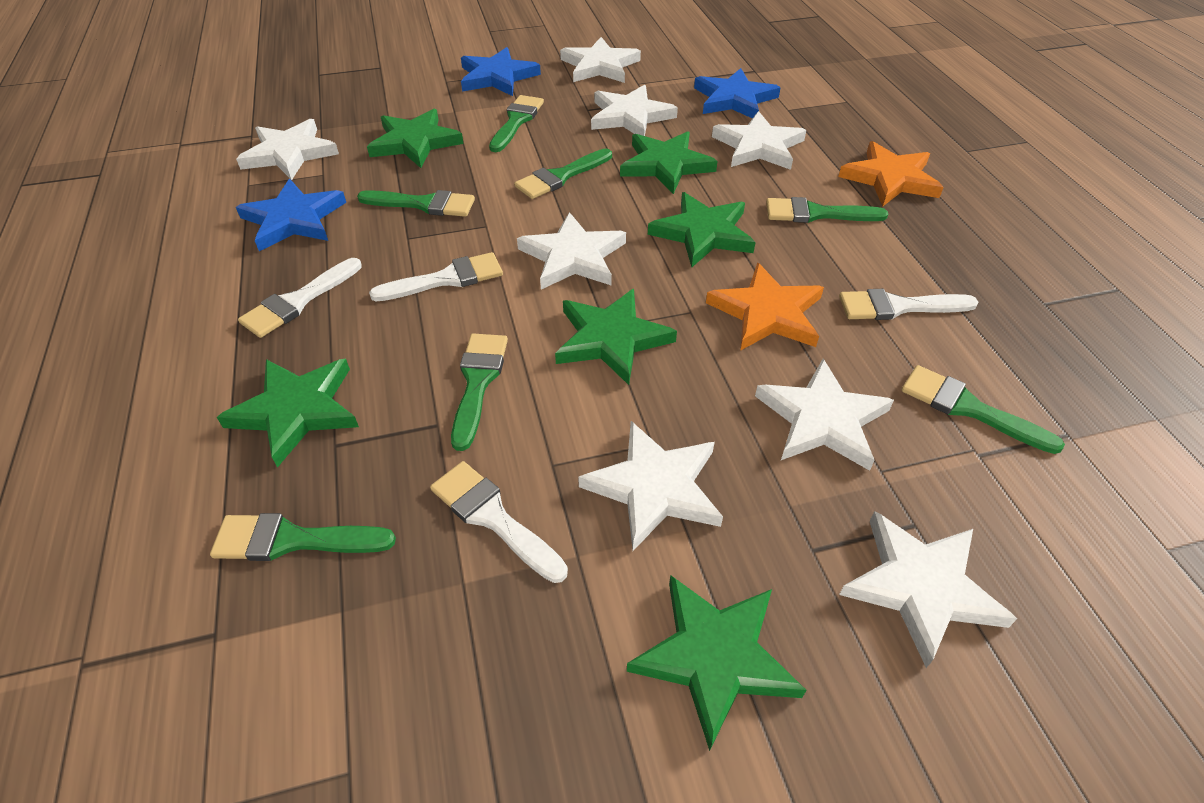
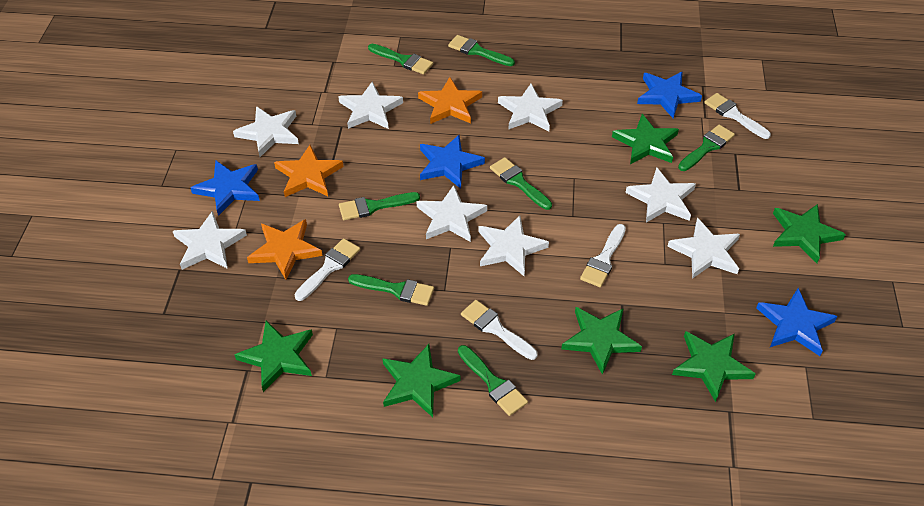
blue star: [236,179,346,251] [461,47,541,96] [694,68,781,119] = 3 -> [191,160,260,216] [420,135,485,189] [637,71,702,118] [756,288,838,356] = 4
orange star: [706,263,824,351] [838,141,944,207] = 2 -> [247,219,322,280] [274,145,344,197] [418,77,482,124] = 3

